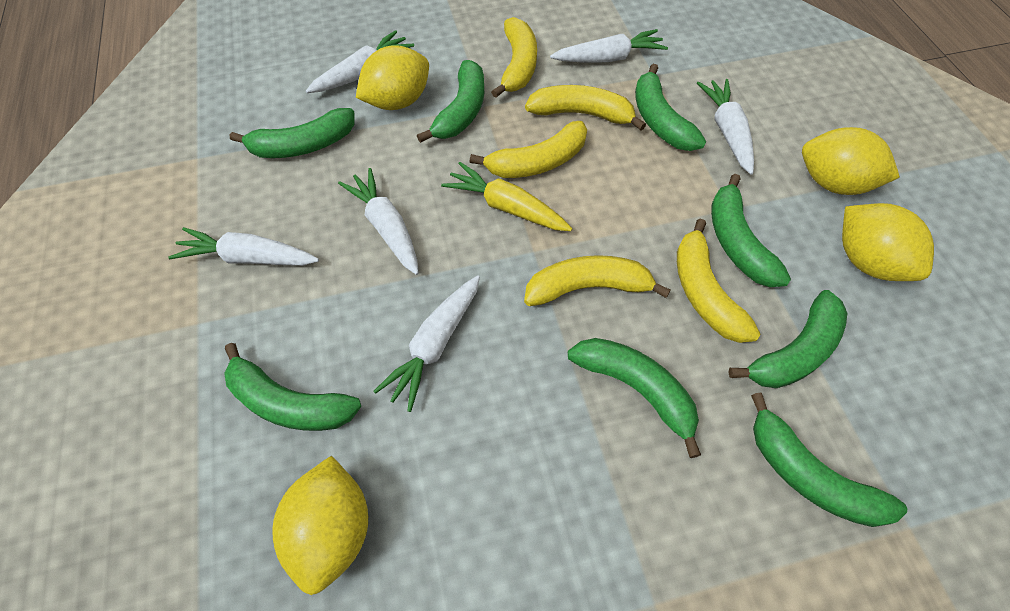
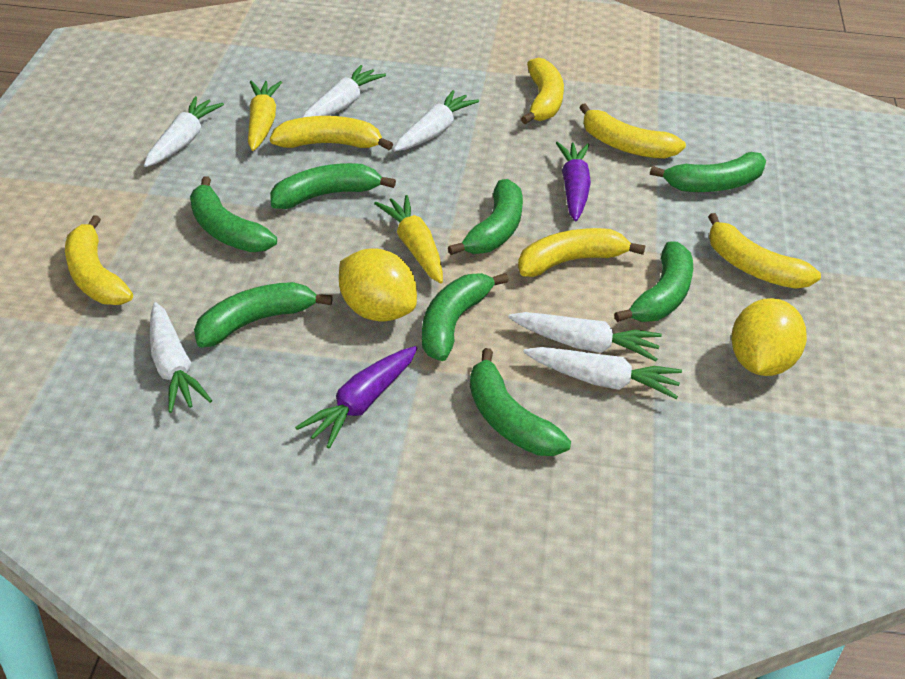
purple carrot: none = 0 -> [295,346,417,448] [556,142,591,221] = 2
yellow banana: [470,121,587,178] [491,17,537,98] [524,255,671,306] [525,85,646,131] [677,219,761,343] = 5 -> [65,215,133,305] [270,116,393,150] [518,228,645,277] [521,58,564,124] [579,103,686,159] [708,213,821,289] = 6
yellow carrot: [441,162,572,231] = 1 -> [248,80,282,151] [374,195,443,283] = 2
yellow lemon: [272,456,368,595] [356,45,429,110] [802,127,900,195] [842,203,934,281] = 4 -> [339,248,417,322] [731,298,807,376] = 2

